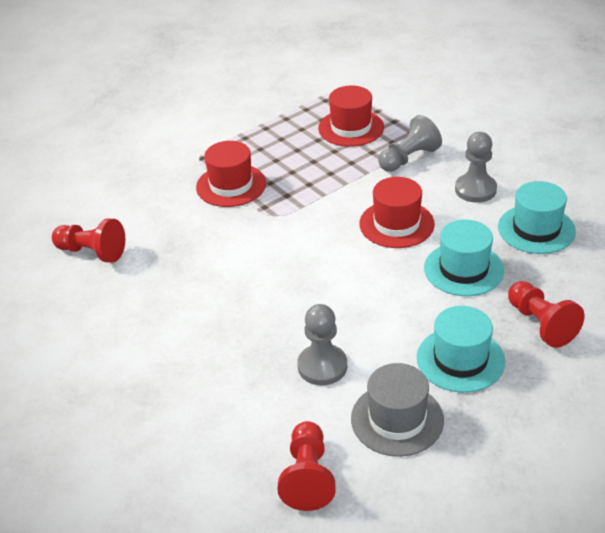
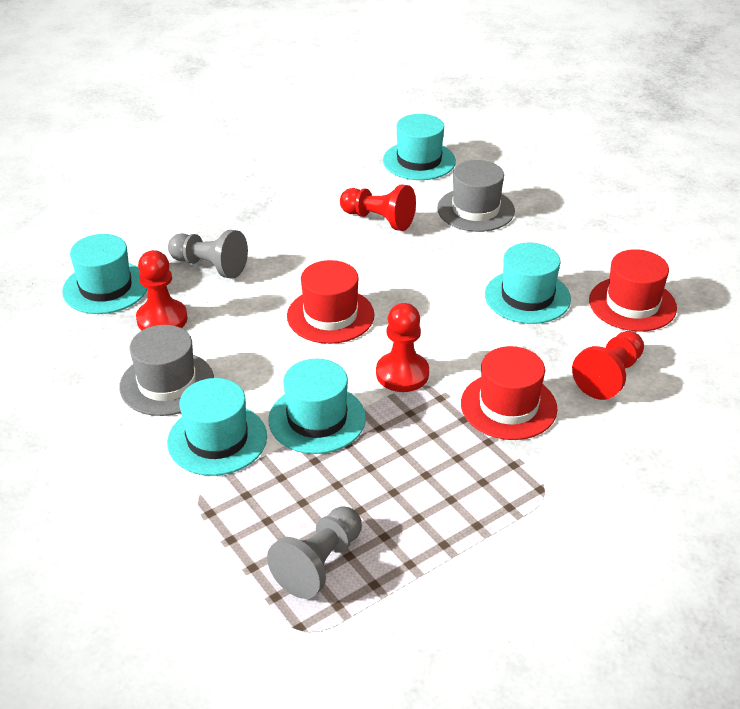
grey hat: [351,363,444,457] = 1 -> [119,325,214,416] [437,160,515,232] = 2
grey pawn: [297,304,347,385] [378,115,442,172] [455,132,497,203] = 3 -> [168,230,248,279] [267,506,362,599] = 2
red pawn: [52,218,125,263] [278,421,336,511] [508,281,584,348] = 3 -> [136,250,187,331] [340,185,416,231] [376,303,429,392] [572,331,644,400] = 4
turquoise hat: [417,306,505,393] [424,220,504,296] [498,181,576,254] = 3 -> [62,234,148,314] [167,378,267,476] [268,358,366,454] [383,114,456,180] [485,242,571,324] = 5

